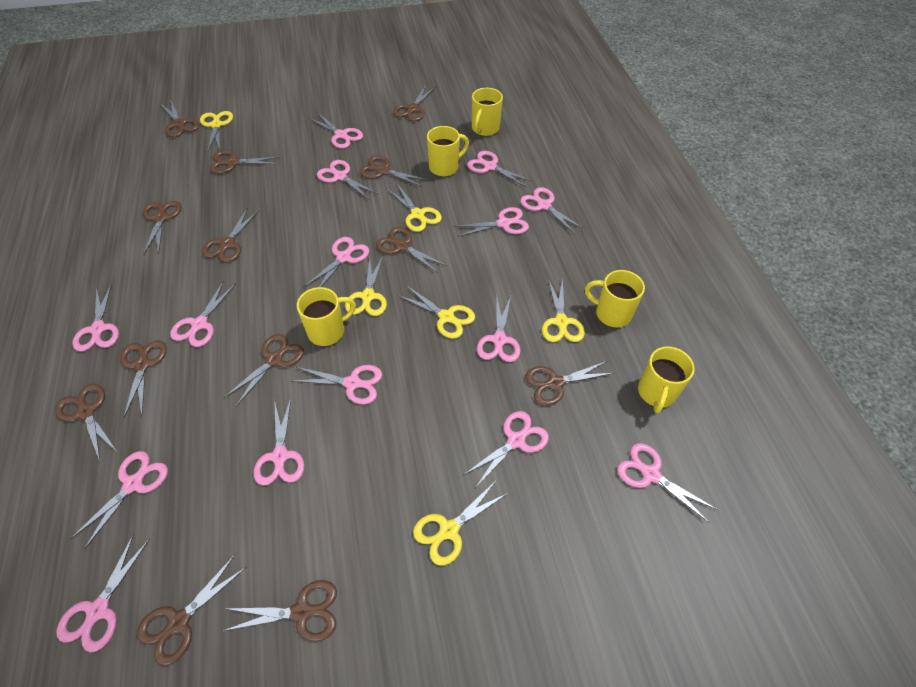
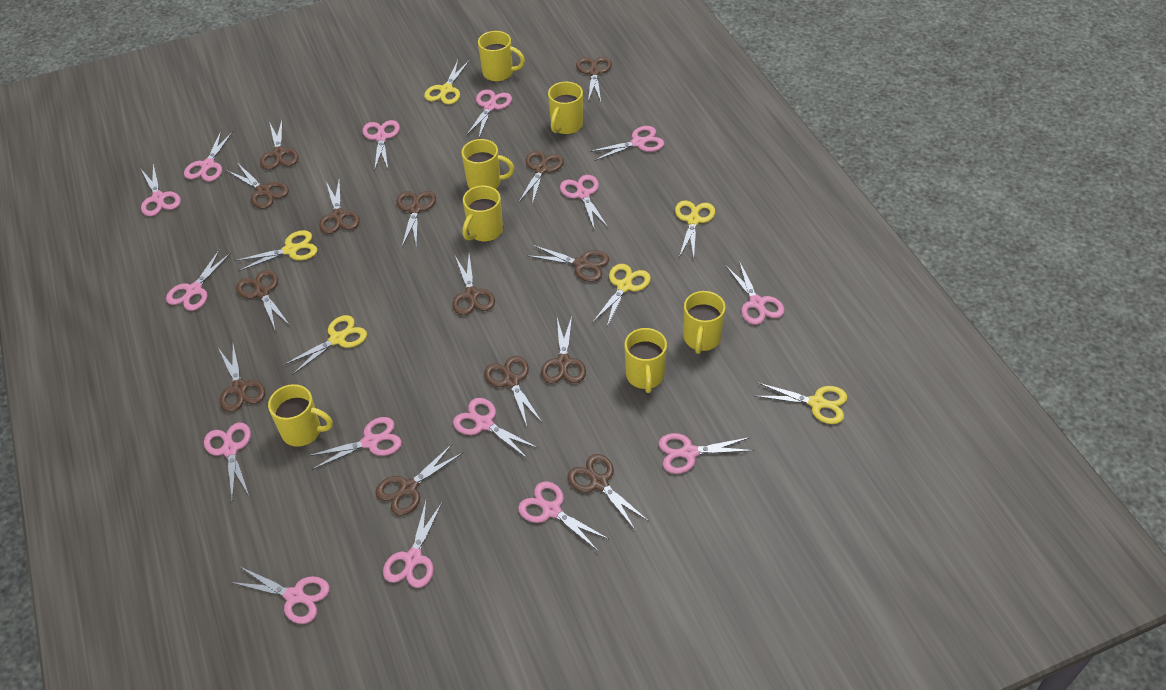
brown scissors: [55,384,117,462] [120,340,167,417] [137,555,247,666] [143,201,182,254] [161,101,199,137] [202,208,259,262] [210,150,279,174] [223,580,337,642] [224,334,304,406] [359,155,428,187] [376,227,447,273] [393,85,435,121] [525,361,614,406] = 13 -> [218,344,265,412] [228,164,289,209] [236,270,289,329] [260,120,298,170] [319,178,360,234] [375,444,463,516] [397,191,436,248] [453,255,495,315] [484,356,542,426] [519,151,564,205] [528,245,609,282] [541,316,586,384] [567,454,648,530] [576,57,612,102] = 14
yellow mug: [297,287,356,346] [427,126,469,177] [472,88,503,136] [585,270,645,327] [638,347,695,413] = 5 -> [268,384,333,447] [462,139,514,189] [462,186,503,242] [478,31,525,82] [548,82,583,134] [625,328,667,393] [683,291,725,354] = 7

